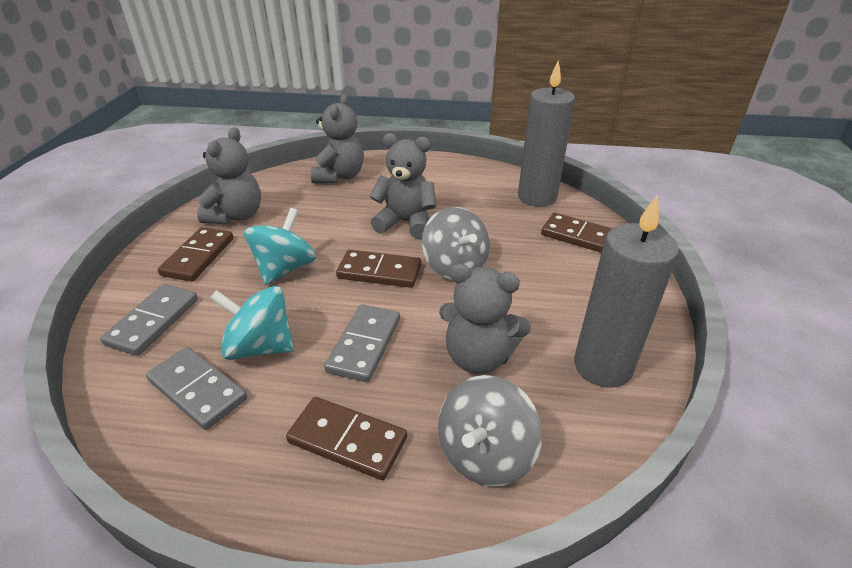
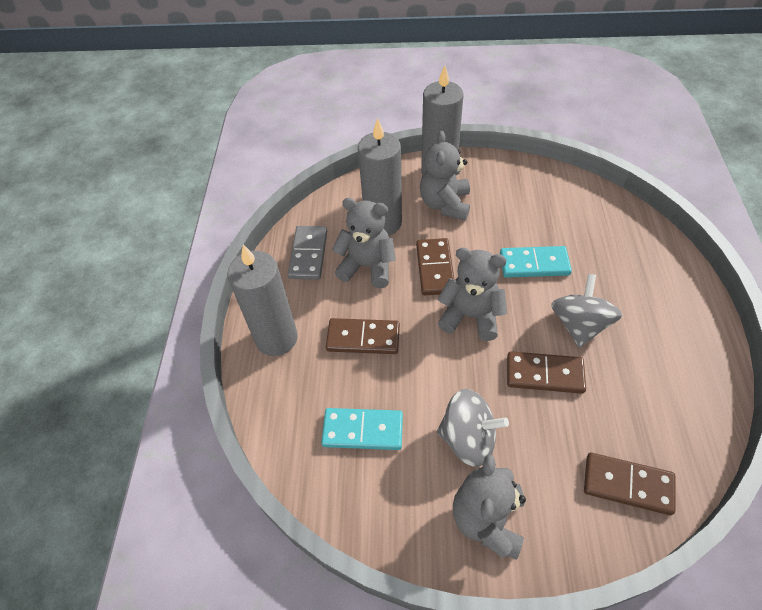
grey candle: [518,60,575,207] [574,194,679,388] = 2 -> [227,245,298,356] [358,118,402,236] [421,66,464,175] = 3
grey domino: [100,284,198,356] [146,347,247,430] [324,304,400,382] = 3 -> [288,226,327,280] = 1
turquoise domino: none = 0 -> [321,408,403,450] [500,246,572,278] = 2
turquoise spinning top: [210,286,294,360] [244,208,316,285] = 2 -> none = 0

